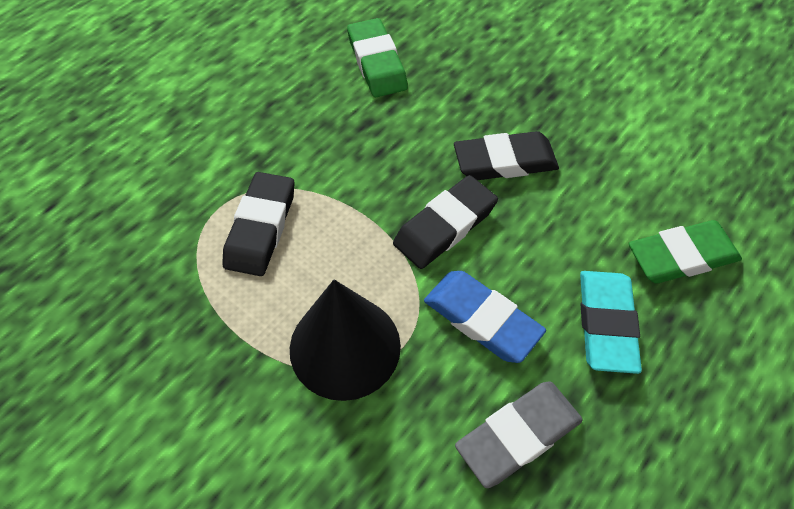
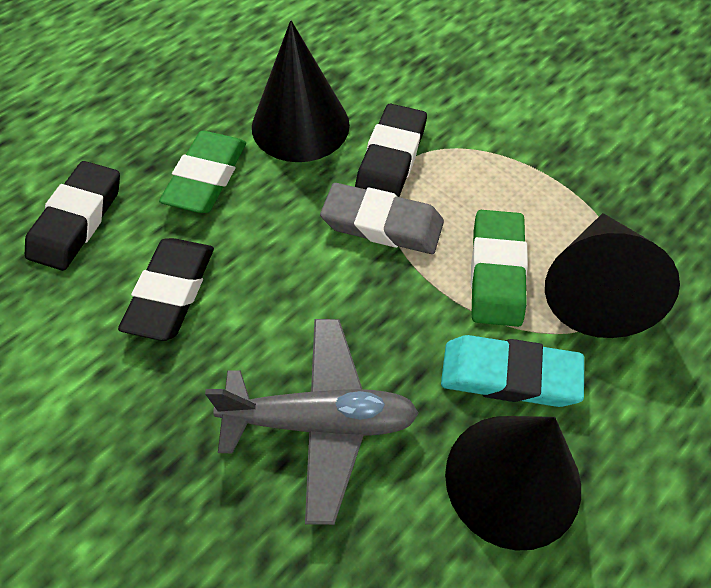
black cone: [290,279,401,401] = 1 -> [252,20,350,162] [445,416,581,551] [545,213,680,338] = 3
blue eraser: [424,271,546,363] = 1 -> none = 0
grey plane: none = 0 -> [205,319,419,525] = 1

